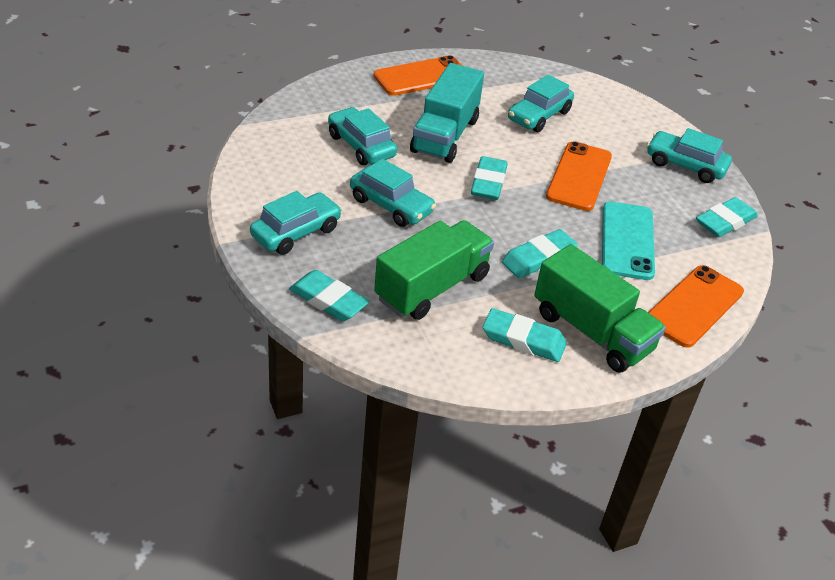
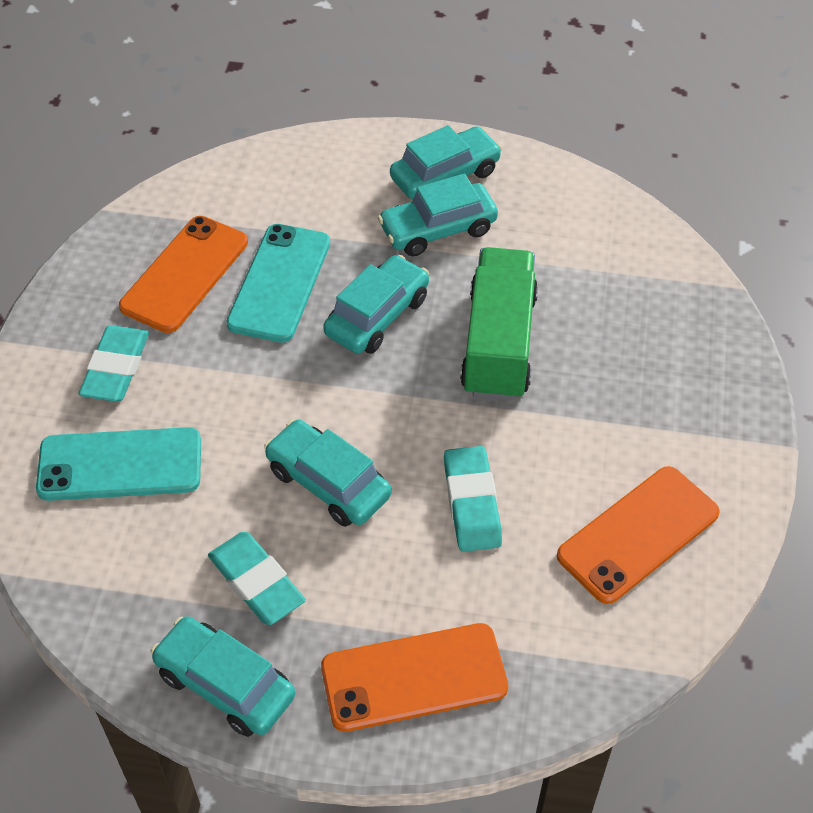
green truck: [374,220,494,320] [534,244,666,373] = 2 -> [460,247,538,401] = 1
turquoise eraser: [289,270,370,321] [471,156,508,200] [483,308,567,362] [502,229,578,278] [696,197,758,237] = 5 -> [79,325,149,401] [208,532,306,625] [444,446,502,552] = 3
turquoise phone: [602,201,655,280] = 1 -> [36,427,201,501] [226,224,330,343] = 2
turquoise truck: [410,63,484,163] = 1 -> none = 0

